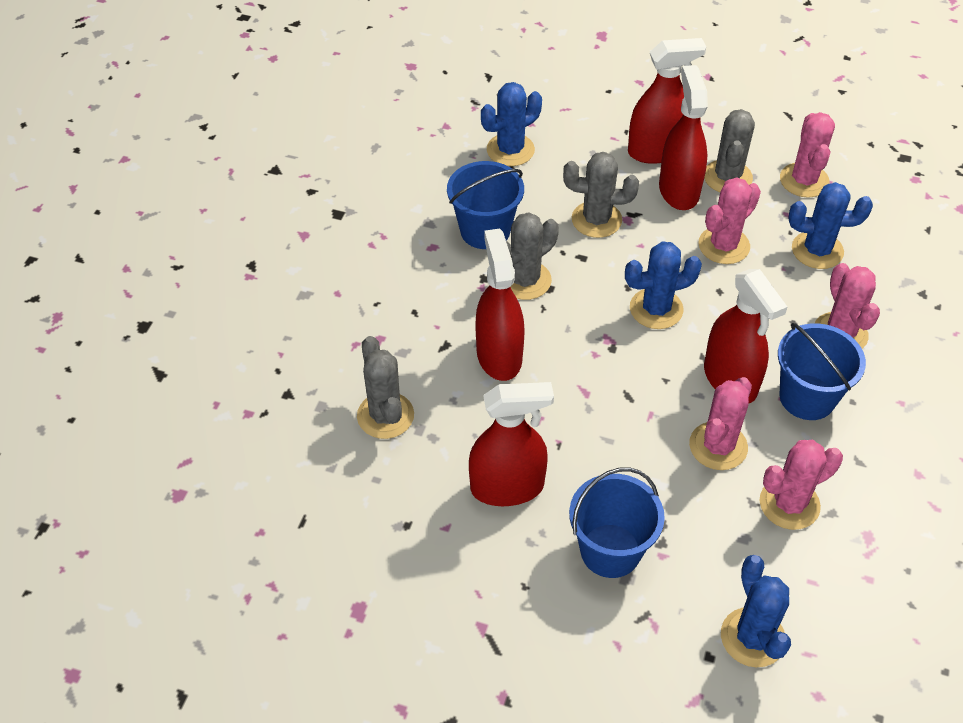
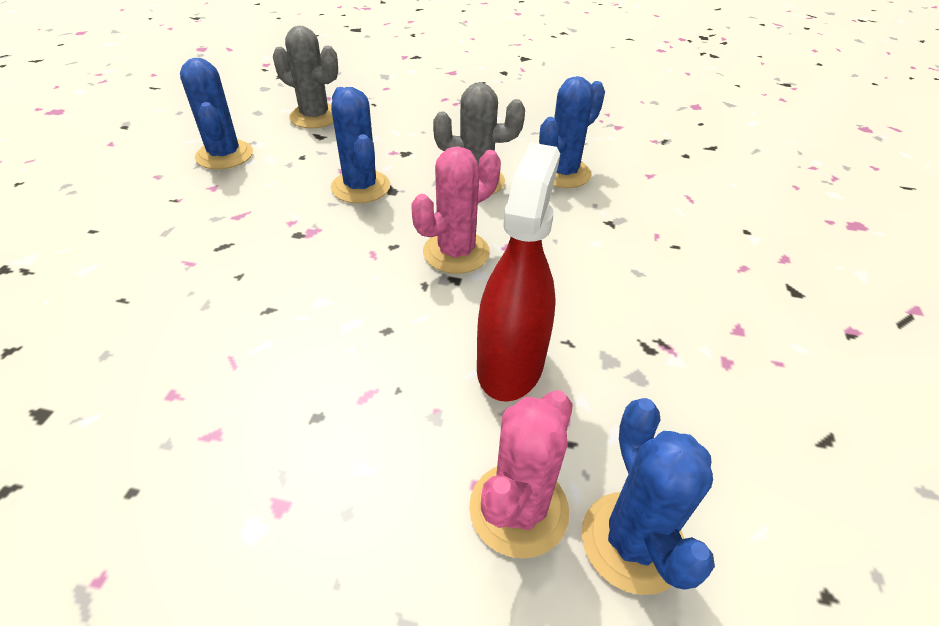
blue bucket: [447,161,524,249] [569,467,665,578] [778,323,866,420] = 3 -> none = 0
grey cactus: [357,336,414,439] [506,212,559,300] [563,152,639,238] [704,109,755,192] = 4 -> [273,26,338,128] [433,83,525,195] = 2
pink cactus: [689,377,752,470] [698,177,761,264] [760,440,843,530] [780,112,835,198] [815,263,880,349] = 5 -> [411,146,501,274] [469,390,573,559] = 2
red spray bottle: [469,382,554,506] [476,229,524,381] [628,38,706,164] [659,65,708,210] [704,269,787,403] = 5 -> [477,143,560,402] = 1

